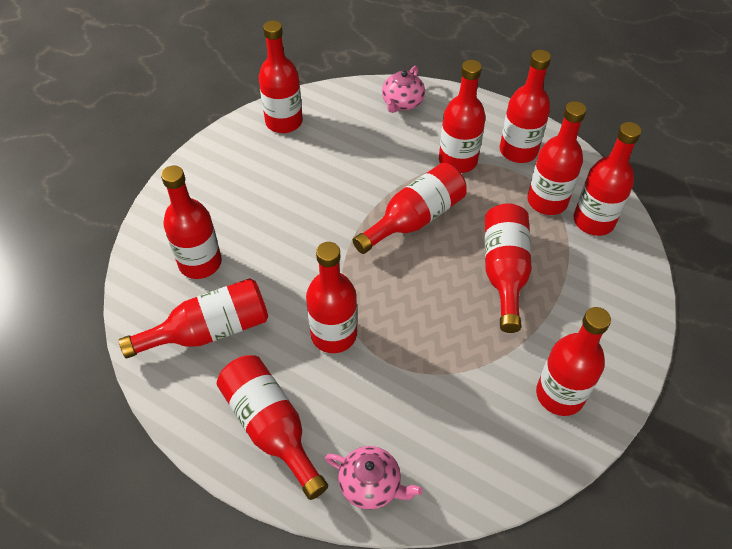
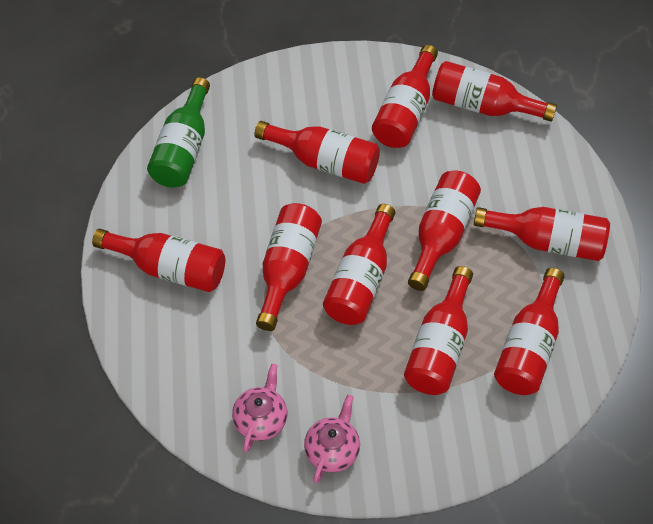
green bottle: none = 0 -> [147,77,210,188] = 1
red bottle: [119,278,268,358] [161,166,222,279] [217,355,328,500] [259,20,303,133] [306,242,357,353] [353,163,467,254] [439,60,486,173] [485,203,532,333] [500,50,551,163] [527,101,586,215] [536,307,611,416] [574,122,641,236] = 12 -> [92,229,225,292] [254,121,380,184] [256,203,322,331] [323,204,395,325] [372,45,438,148] [404,266,473,395] [408,170,481,291] [432,61,557,122] [474,207,610,261] [494,268,565,395] = 10

